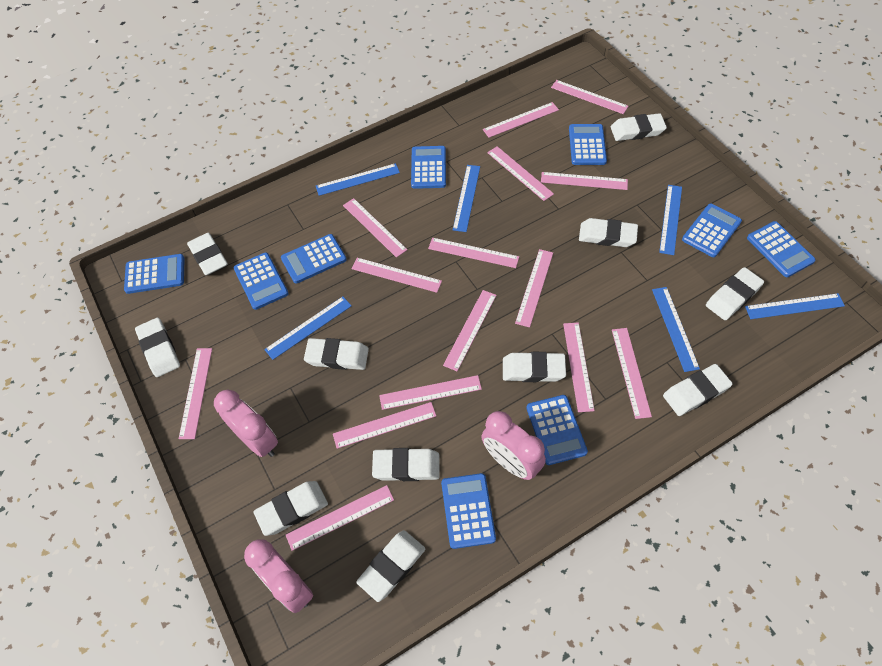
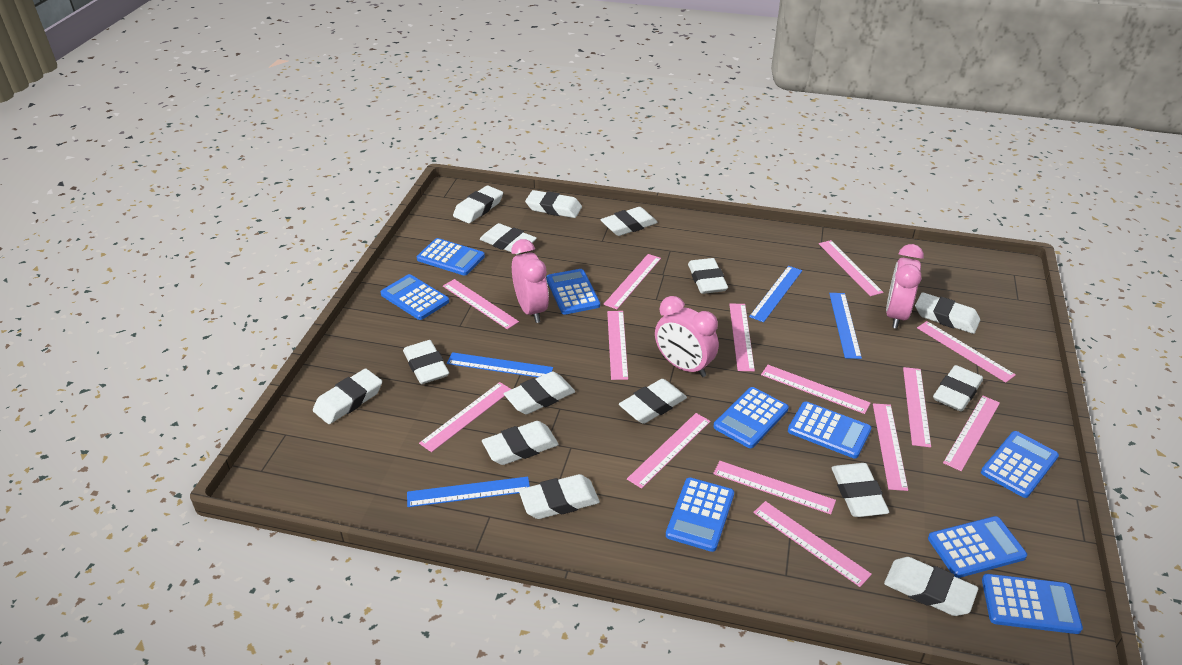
blue ruler: [264,297,352,360] [316,163,400,196] [453,165,480,232] [652,287,700,372] [659,185,682,255] [745,293,845,319] = 6 -> [407,477,530,507] [447,352,553,377] [749,266,802,322] [829,293,862,359] = 4
pink ruler: [179,348,212,439] [286,485,394,551] [333,402,436,449] [343,198,407,258] [351,258,442,293] [379,375,482,410] [428,238,519,268] [443,290,497,371] [483,102,559,138] [487,146,554,201] [515,249,553,328] [541,172,628,190] [551,80,628,114] [563,322,595,412] [612,328,652,419] = 15 -> [419,382,511,452] [443,279,519,329] [603,254,661,309] [607,311,628,380] [627,413,711,489] [713,461,836,514] [729,304,755,371] [753,501,872,587] [761,365,871,414] [819,240,883,296] [873,403,908,491] [903,367,931,447] [917,321,1016,383] [943,396,1000,471] = 14
white eraser: [135,318,180,377] [187,233,228,275] [253,481,328,536] [304,338,369,370] [356,530,425,602] [372,448,440,481] [503,352,566,382] [579,218,638,247] [611,113,667,141] [663,364,733,416] [706,267,764,320] = 11 -> [313,368,382,424] [403,340,449,384] [453,185,503,223] [480,223,537,254] [482,421,559,465] [504,372,575,414] [519,474,600,519] [525,190,582,218] [601,207,658,236] [619,379,687,424] [688,258,728,294] [832,463,889,517] [884,557,978,616] [915,292,980,334] [933,365,983,411] = 15

